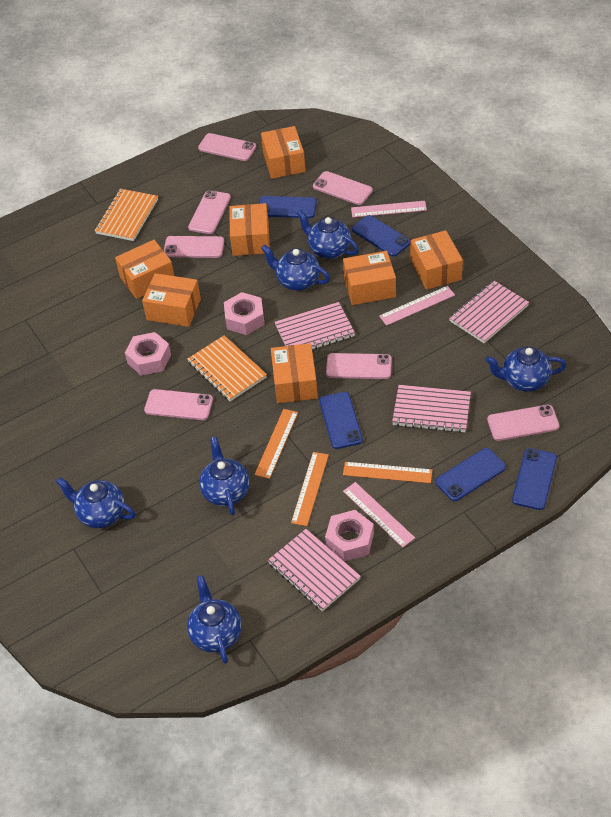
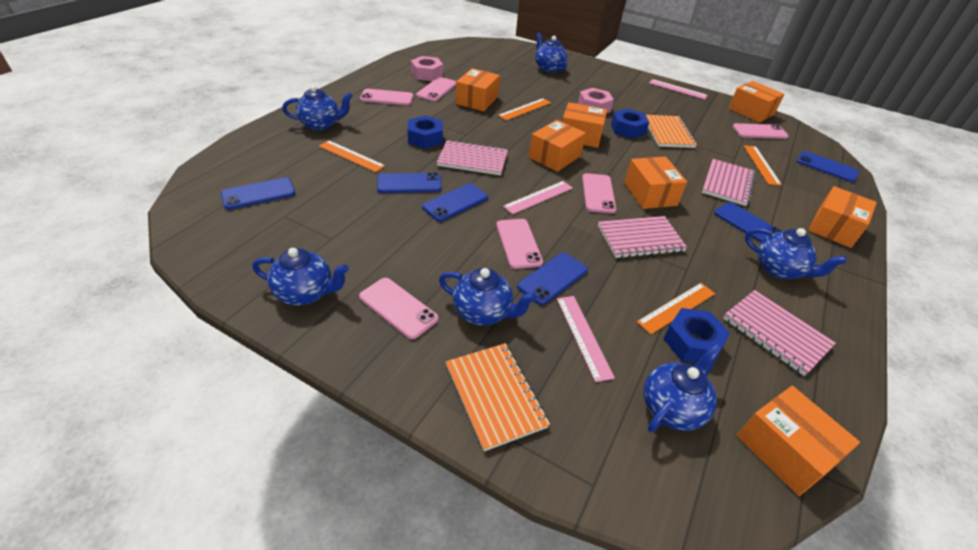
blue nut: none = 0 -> [407,115,443,149] [611,108,649,139] [663,308,730,363] = 3
blue phone: [259,196,317,218] [319,392,363,449] [352,215,410,256] [435,448,506,501] [512,448,557,510] = 5 -> [221,177,295,210] [377,172,442,193] [422,183,488,222] [517,253,588,305] [714,202,781,243] [797,151,859,182] = 6
orange ruler: [254,409,298,479] [291,452,329,526] [343,462,432,483] = 3 -> [319,140,385,172] [498,98,551,121] [637,283,715,334] [744,146,782,186] = 4
pink nut: [125,332,171,376] [224,292,265,335] [325,510,374,561] = 3 -> [411,56,443,81] [578,88,614,113] = 2
pink phone: [144,389,213,420] [164,236,224,258] [188,190,231,234] [198,133,256,161] [313,171,373,205] [326,353,392,379] [487,405,559,441] = 7 -> [359,278,439,340] [360,89,413,106] [416,77,456,102] [496,219,543,269] [582,173,616,214] [732,123,788,139] = 6

